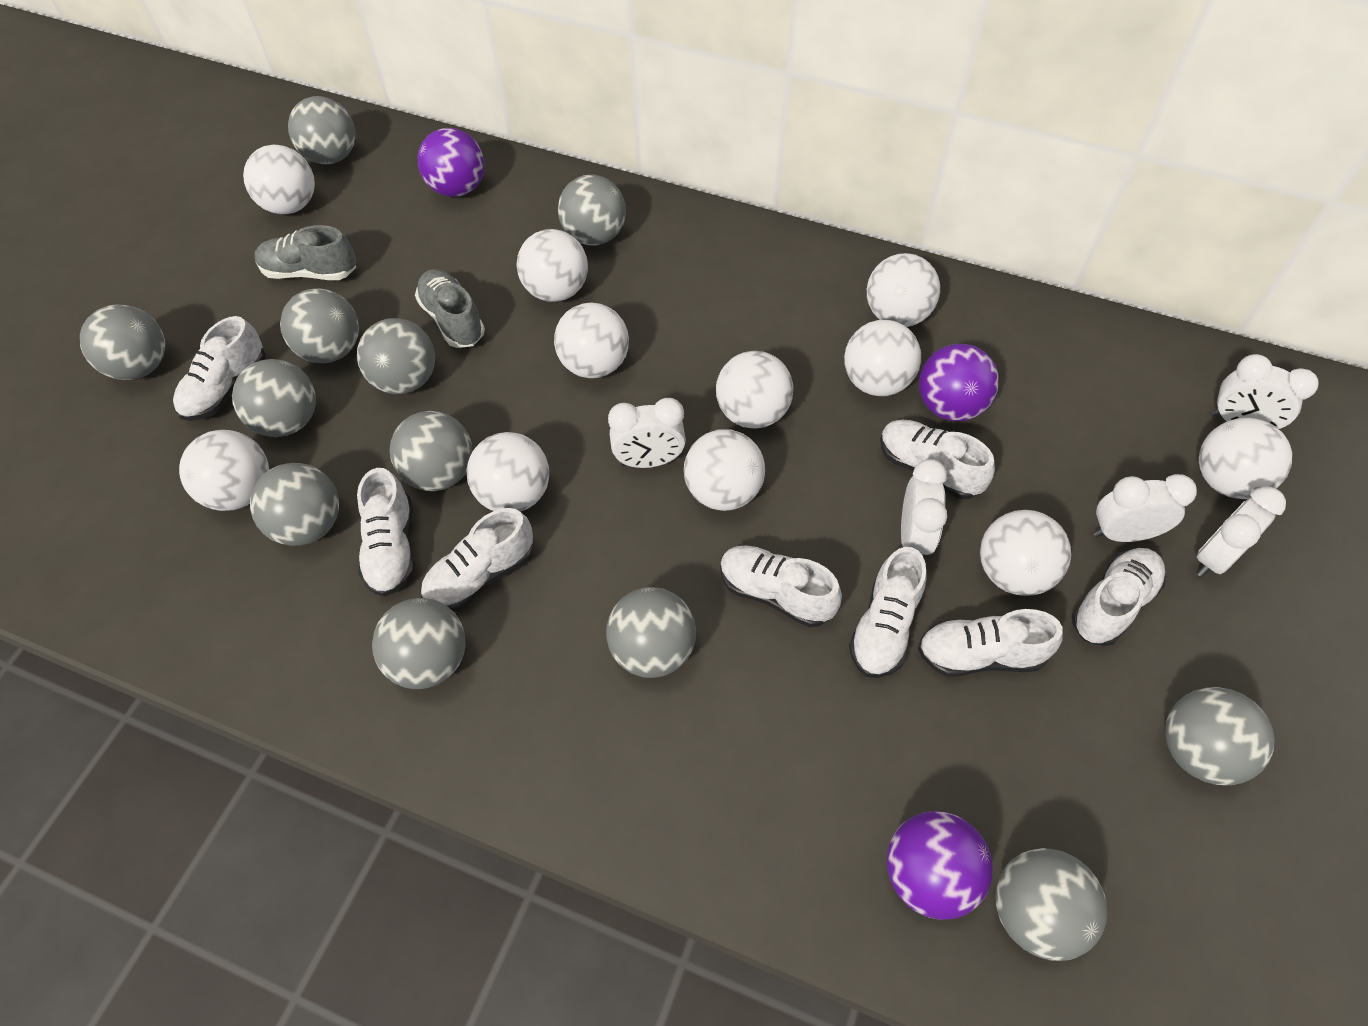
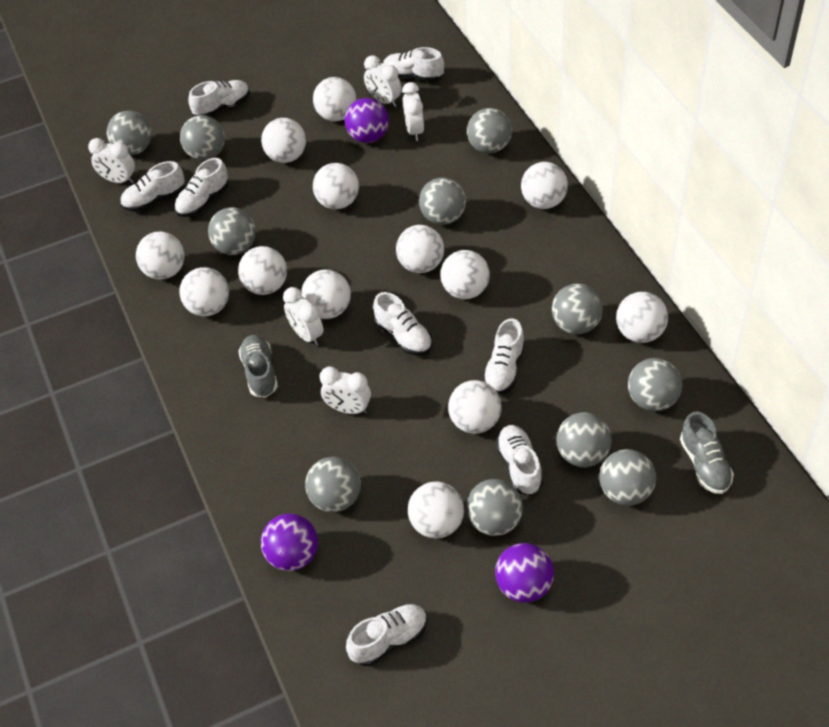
grey ball: [80,305,165,380] [232,359,316,437] [250,463,339,546] [280,288,359,363] [288,96,355,164] [357,318,435,394] [372,598,466,689] [389,411,473,491] [558,175,626,246] [606,587,696,678] [995,848,1107,961] [1165,687,1275,785] = 12 -> [107,111,152,155] [180,115,225,160] [208,208,256,255] [305,457,361,512] [419,177,466,225] [466,479,523,536] [467,108,512,153] [552,284,603,334] [556,412,612,467] [599,449,656,506] [628,358,682,411] = 11
white ball: [179,430,269,511] [243,145,315,214] [466,432,549,512] [517,229,588,302] [554,303,629,378] [684,429,765,511] [716,351,793,429] [844,320,921,396] [867,253,940,327] [980,510,1071,596] [1199,418,1292,499] = 11 -> [136,232,184,280] [179,267,229,316] [238,246,287,295] [261,118,306,163] [301,269,351,319] [313,77,356,121] [313,163,359,209] [396,225,444,273] [408,482,464,538] [440,250,490,299] [448,380,502,434] [521,162,568,209] [616,292,668,343] = 13

